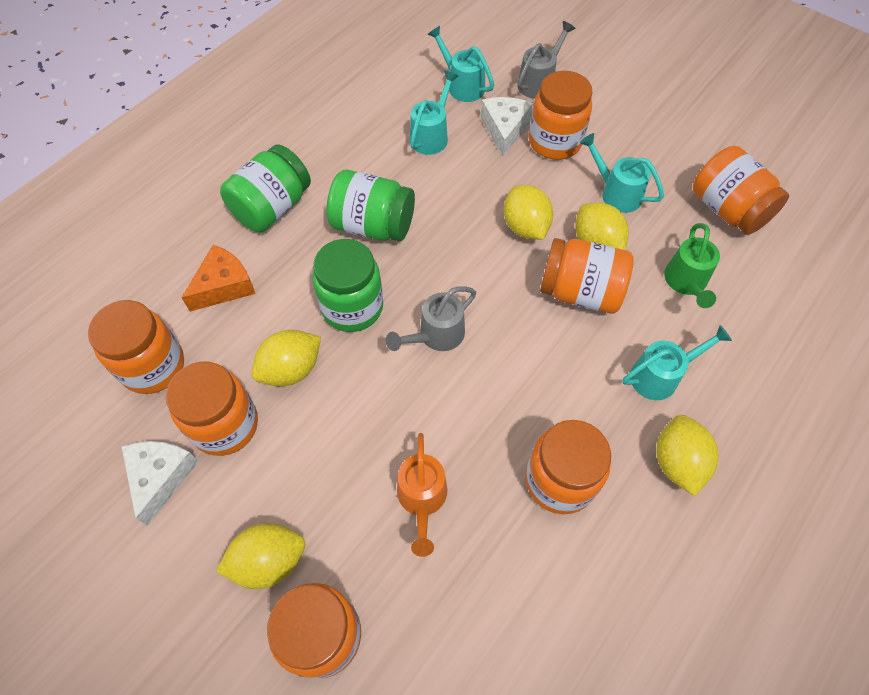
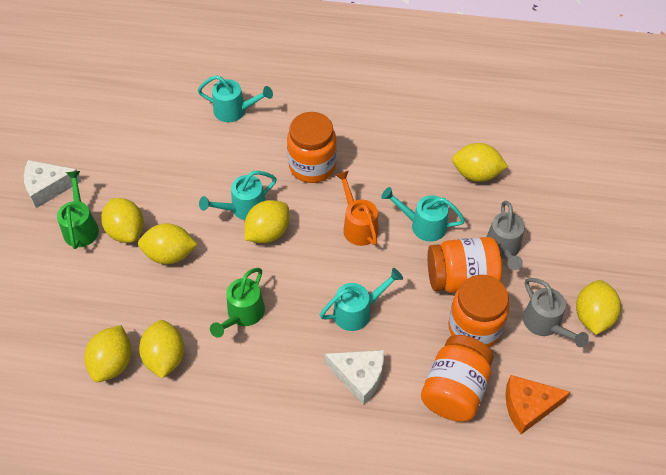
green jar: [220,145,311,232] [313,239,383,332] [326,170,415,241] = 3 -> none = 0
green watering can: [664,223,720,308] = 1 -> [57,171,99,249] [210,268,265,338] = 2
orange jar: [88,300,184,394] [166,362,258,456] [267,583,361,679] [525,420,611,514] [529,71,592,160] [540,238,634,314] [693,146,789,235] = 7 -> [287,112,337,183] [421,335,494,422] [428,237,502,293] [448,275,509,347] = 4
yellow lemon: [216,523,305,589] [251,330,321,386] [504,185,553,240] [575,202,629,250] [657,415,719,496] = 5 -> [84,325,131,382] [101,198,144,243] [138,223,198,264] [139,320,184,379] [244,200,289,243] [452,143,508,182] [576,280,621,335] = 7

